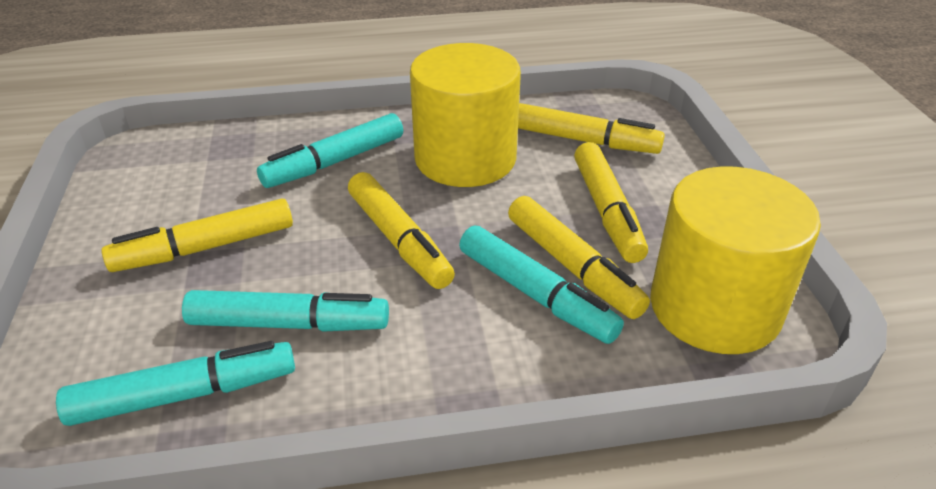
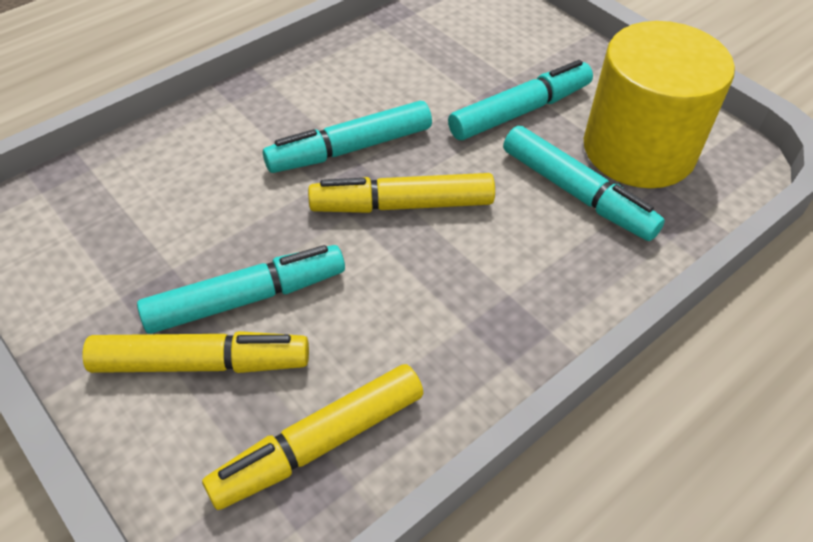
yellow cylinder: [410,43,521,187] [650,166,821,354] = 2 -> [584,21,735,188] = 1
yellow marker: [102,198,293,272] [348,172,455,289] [508,196,650,319] [518,103,665,154] [574,142,648,263] = 5 -> [82,331,309,373] [202,364,423,510] [308,173,495,213] = 3

